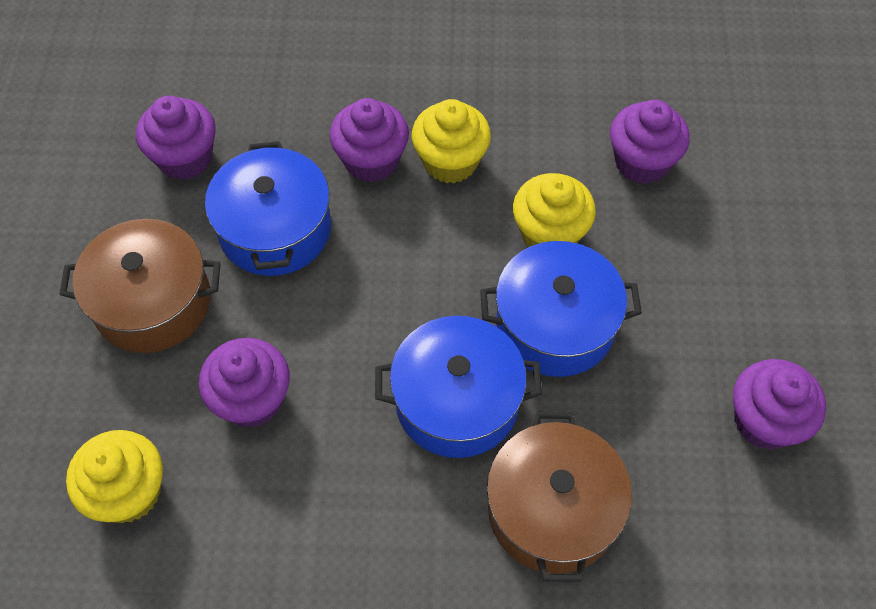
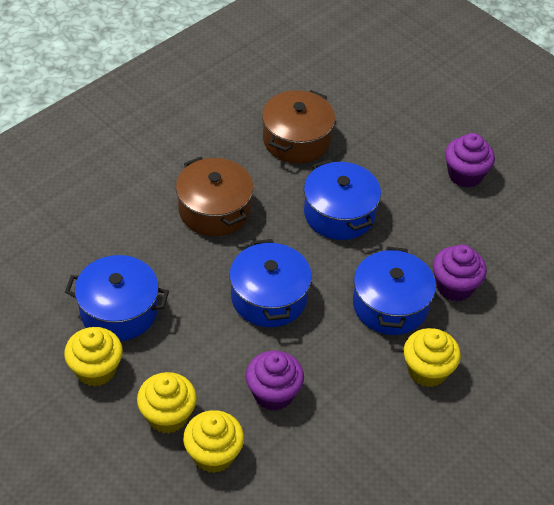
blue pot: [205,141,331,276] [375,316,542,458] [480,241,642,377] = 3 -> [65,255,169,341] [229,239,312,327] [304,160,381,240] [353,246,436,335] = 4
purple cupcake: [136,96,216,180] [199,338,290,428] [330,98,409,183] [610,100,690,184] [733,359,826,450] = 5 -> [246,351,304,411] [433,245,487,301] [445,133,495,188] = 3
yellow cupcake: [66,430,163,523] [412,99,491,183] [513,173,596,247] = 3 -> [64,327,123,387] [137,372,197,433] [183,410,244,473] [404,328,461,387] = 4

